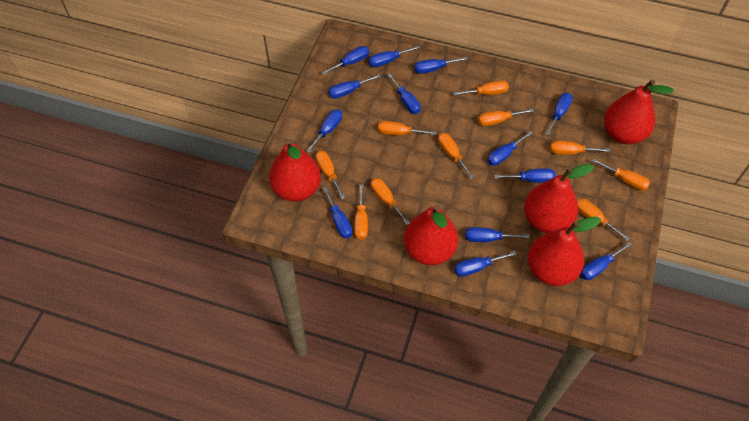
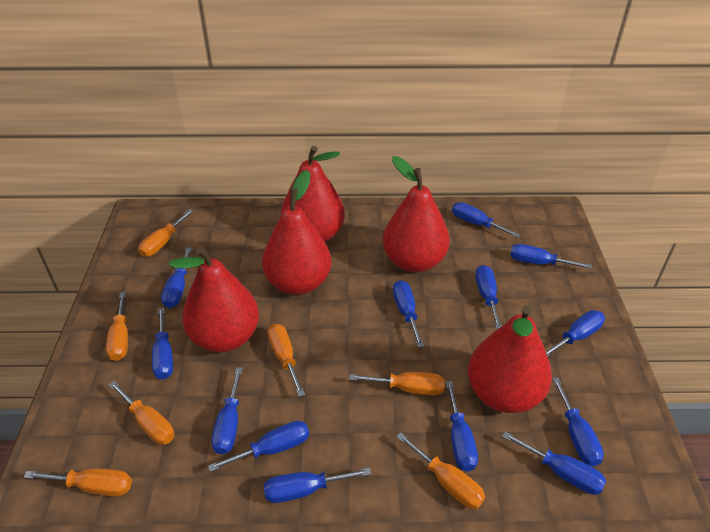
orange screwdriver: [315,151,345,199] [354,185,368,240] [371,178,410,225] [378,121,436,135] [438,133,474,179] [453,80,509,96] [478,108,534,126] [550,141,610,155] [577,199,630,241] [591,159,650,191] = 10 -> [24,468,132,496] [106,292,128,361] [109,381,174,445] [138,209,194,257] [267,324,305,397] [349,372,445,395] [396,432,485,509] = 7

